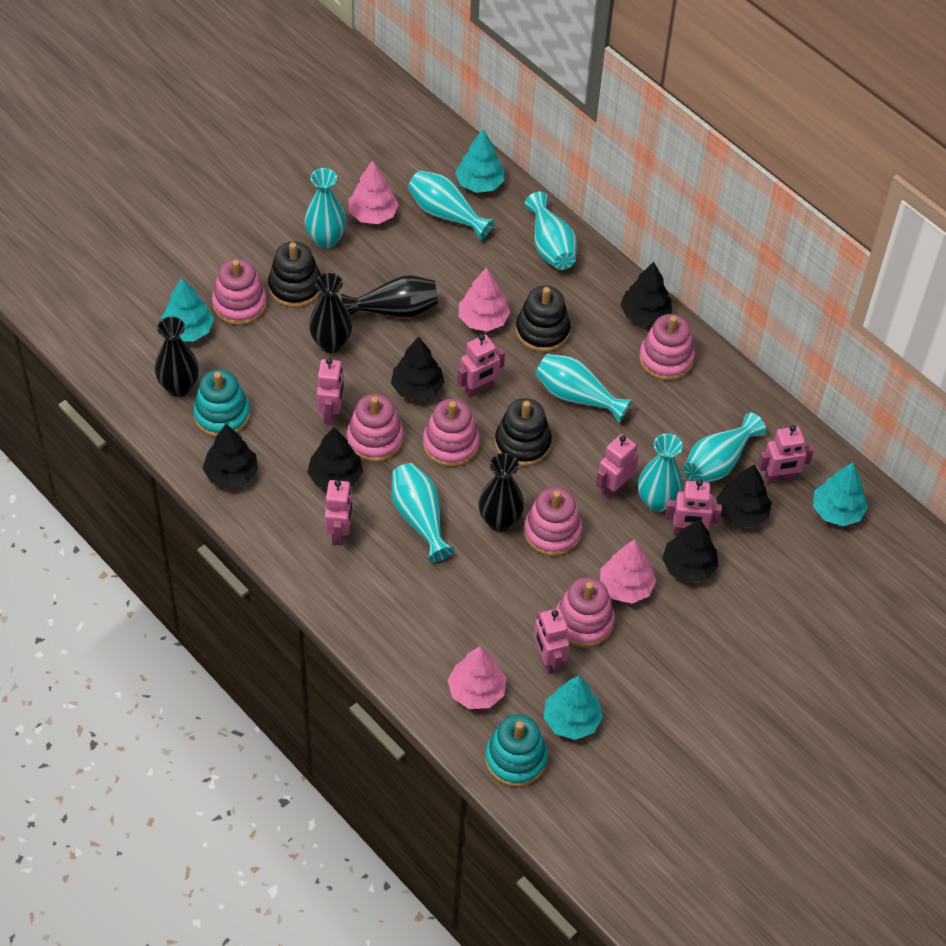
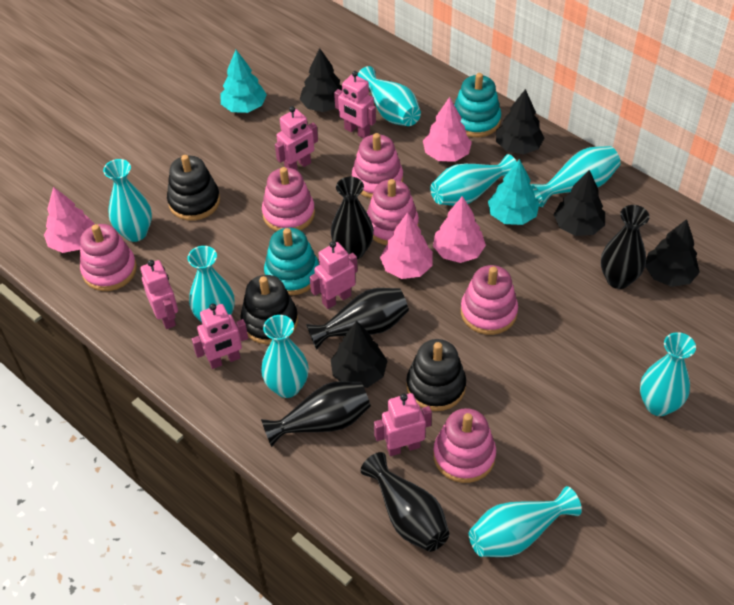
black tree: [202,424,258,489] [307,427,363,489] [391,336,445,401] [620,262,672,326] [662,519,719,583] [716,464,772,528] = 6 -> [300,48,342,112] [331,321,387,388] [496,89,544,154] [554,170,605,236] [645,219,700,287] = 5
black vase: [155,317,199,397] [309,273,352,353] [341,275,438,318] [478,453,524,532] = 4 -> [261,381,371,447] [306,288,409,350] [331,177,374,259] [361,452,450,552] [601,205,650,289] = 5
pink robot: [317,358,344,425] [325,480,353,545] [457,334,505,398] [534,608,569,674] [596,434,639,500] [665,479,722,535] [758,425,814,484] = 7 -> [140,260,178,329] [192,303,248,369] [275,106,318,171] [309,241,358,309] [334,71,376,138] [374,393,432,456] = 6
turquoise tree: [161,277,214,341] [455,129,505,193] [544,676,603,740] [813,462,868,526] = 4 -> [220,50,267,113] [488,159,539,225] = 2
turquoise vase: [304,168,346,249] [391,463,455,562] [408,170,495,241] [525,192,577,270] [535,354,632,423] [638,433,683,512] [684,413,766,482] = 7 -> [103,159,152,242] [188,246,235,322] [261,315,309,398] [357,66,421,126] [430,154,516,206] [469,486,582,557] [531,146,621,207] [640,332,696,416] = 8

